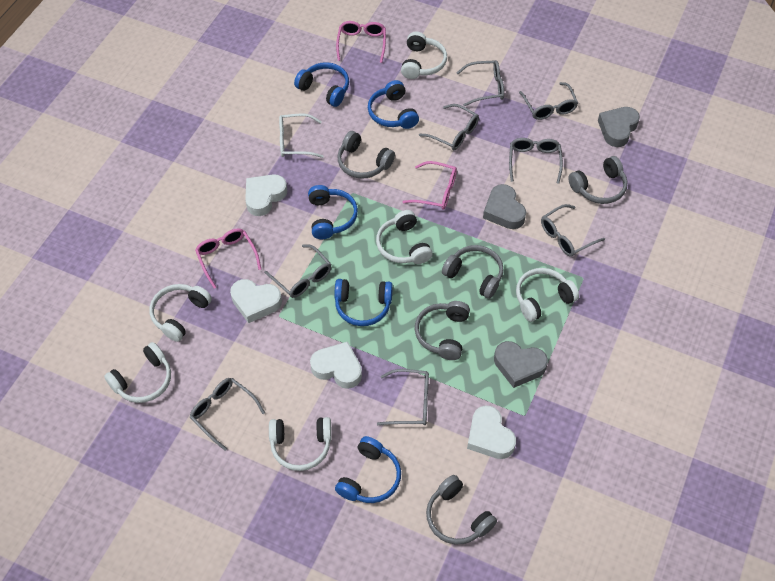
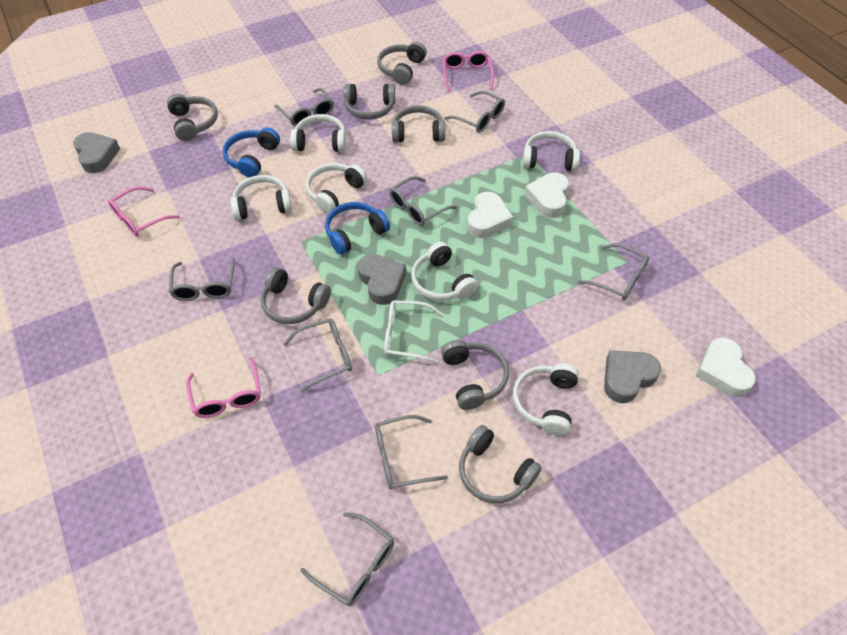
blue headphones: [294,62,349,107] [308,185,358,239] [334,279,393,326] [335,436,401,503] [368,80,419,129] = 5 -> [223,127,280,178] [325,202,390,255] = 2
grey headphones: [337,131,395,179] [415,301,470,360] [426,475,497,545] [442,245,504,299] [568,156,628,204] = 5 -> [167,94,218,141] [260,267,331,324] [344,84,395,120] [377,42,427,85] [392,105,445,143] [441,340,509,410] [459,425,541,503] = 7
white heart: [230,279,282,323] [245,174,287,216] [310,342,362,389] [467,406,516,459] = 4 -> [467,192,513,238] [525,173,569,218] [696,338,756,397] = 3

